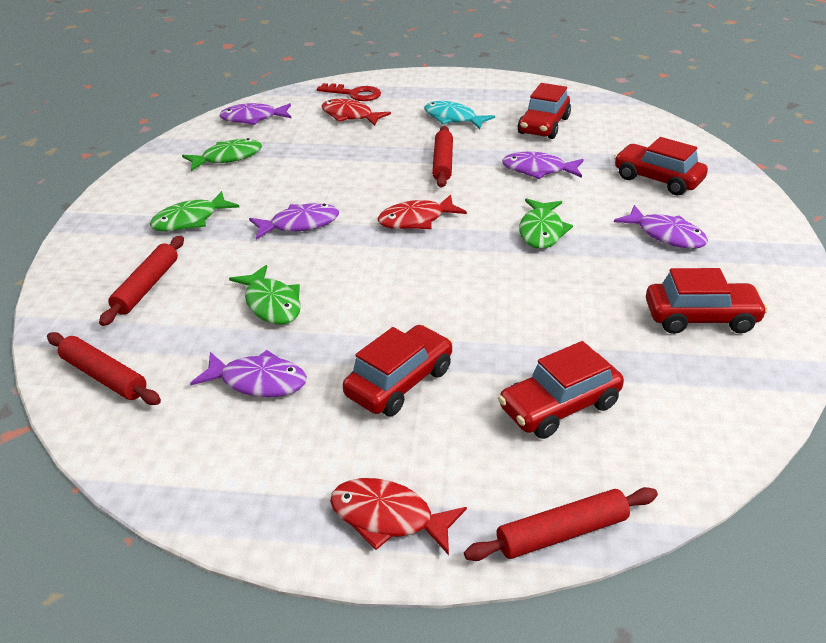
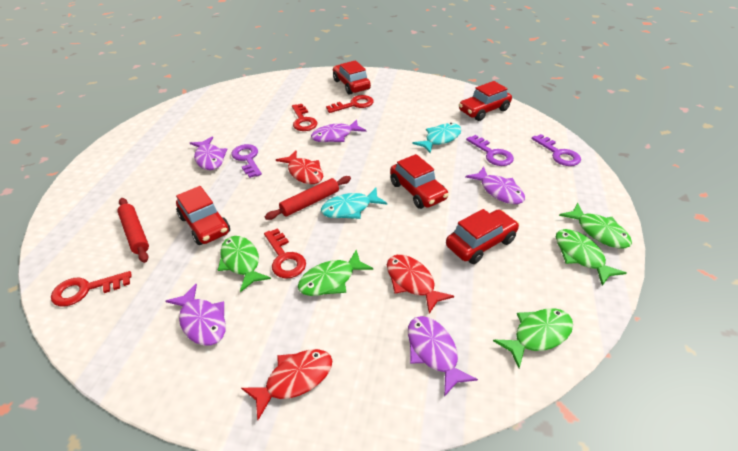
green fish: [150,191,239,231] [182,138,262,171] [229,265,301,325] [519,198,573,249] = 4 -> [218,236,271,292] [298,249,373,296] [493,308,573,368] [556,229,626,286] [559,203,632,249] = 5
purple key: none = 0 -> [231,144,262,178] [466,135,514,166] [532,134,581,166] = 3
red key: [317,83,381,101] = 1 -> [51,271,132,307] [264,228,306,278] [292,104,317,131] [326,95,374,113] = 4
red rolling pin: [47,332,161,405] [99,236,184,326] [432,126,453,188] [464,487,658,561] = 4 -> [117,198,149,263] [265,176,351,220] = 2
turquoise fish: [424,101,495,129] = 1 -> [321,188,387,219] [412,123,461,153] = 2

